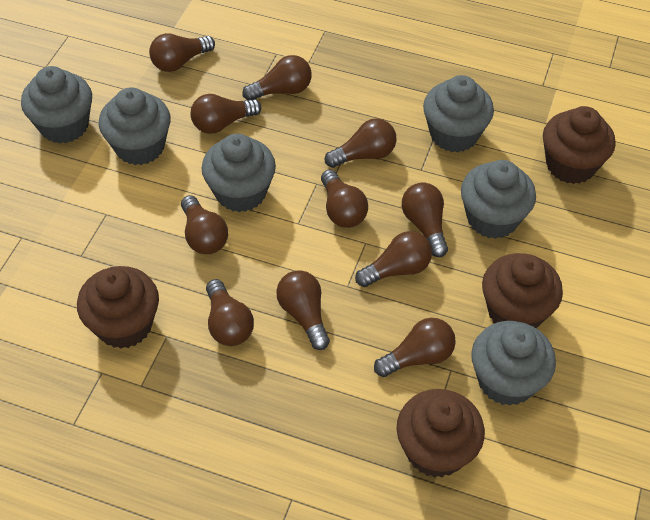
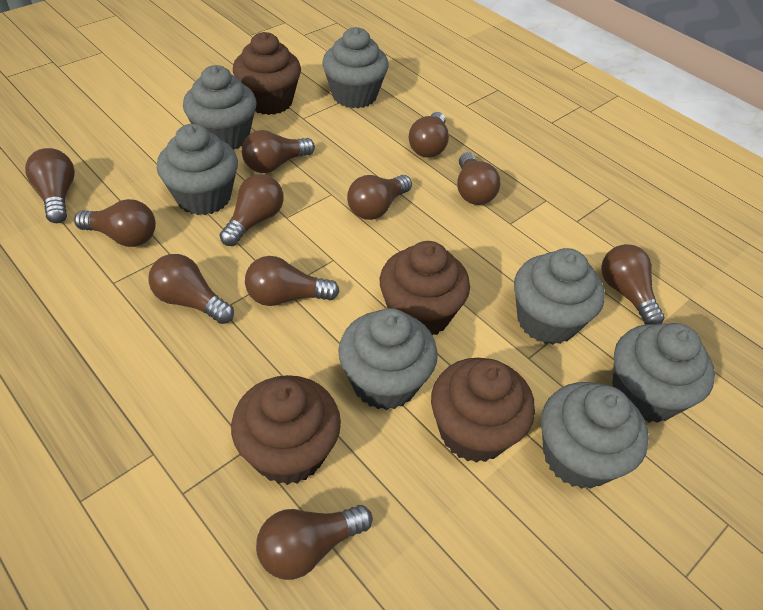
grey cupcake: [21,66,92,144] [99,87,171,165] [202,133,276,212] [423,75,494,152] [461,160,536,239] [471,321,556,406] = 6 -> [157,124,238,215] [183,65,257,150] [322,27,388,108] [338,308,438,410] [514,248,605,344] [541,382,649,489] [612,323,715,423] = 7

